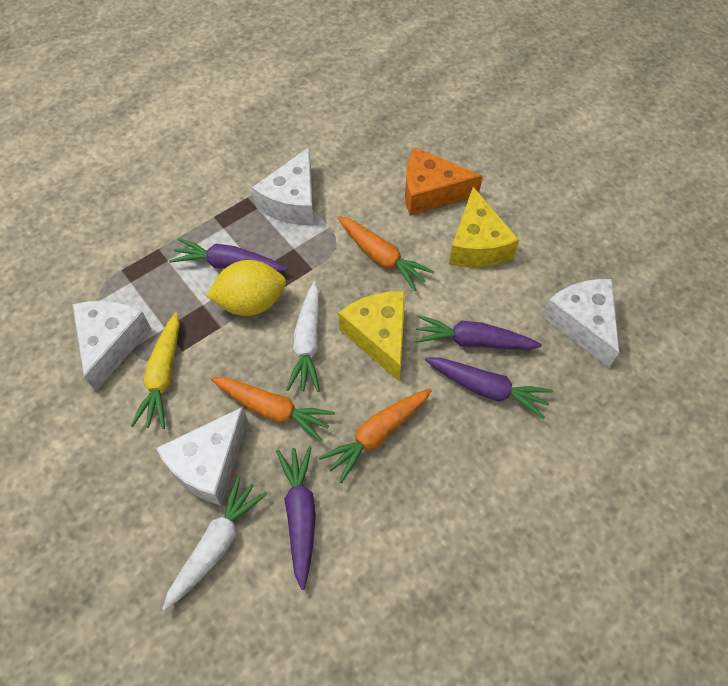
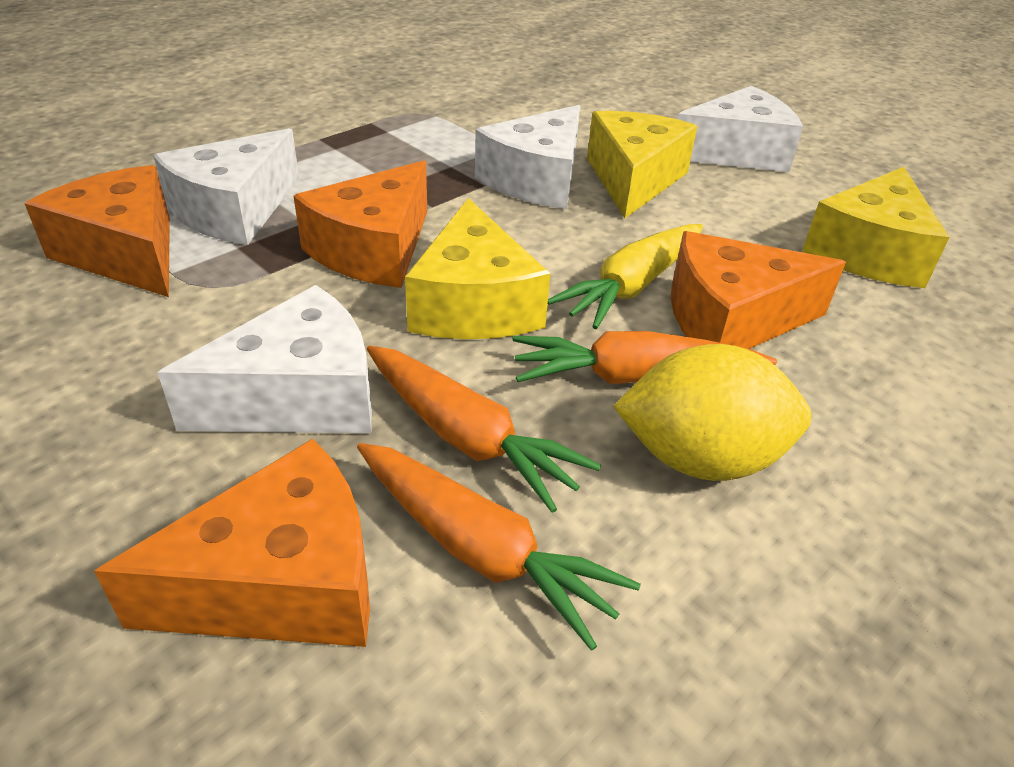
orange cheese: [405,147,483,216] = 1 -> [24,165,170,297] [94,439,370,647] [294,161,427,288] [671,231,846,349] = 4
purple carrot: [169,238,288,272] [276,446,316,590] [415,315,542,350] [425,357,553,419] = 4 -> none = 0
white carrot: [162,476,267,611] [286,281,320,392] = 2 -> none = 0
yellow cheese: [338,291,405,381] [449,187,519,268] = 2 -> [405,198,551,339] [587,111,698,218] [802,167,950,288] = 3

